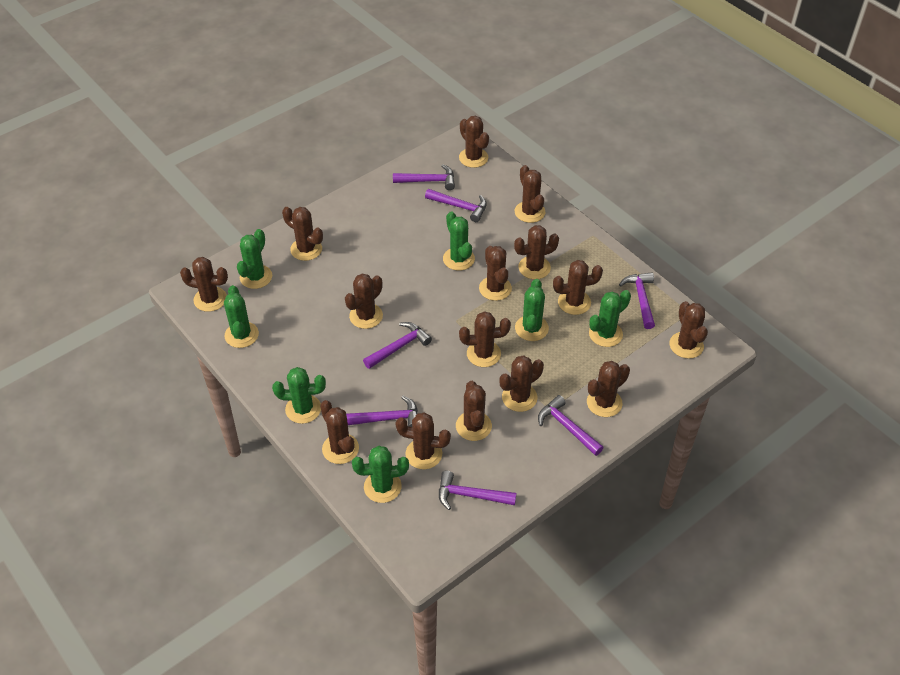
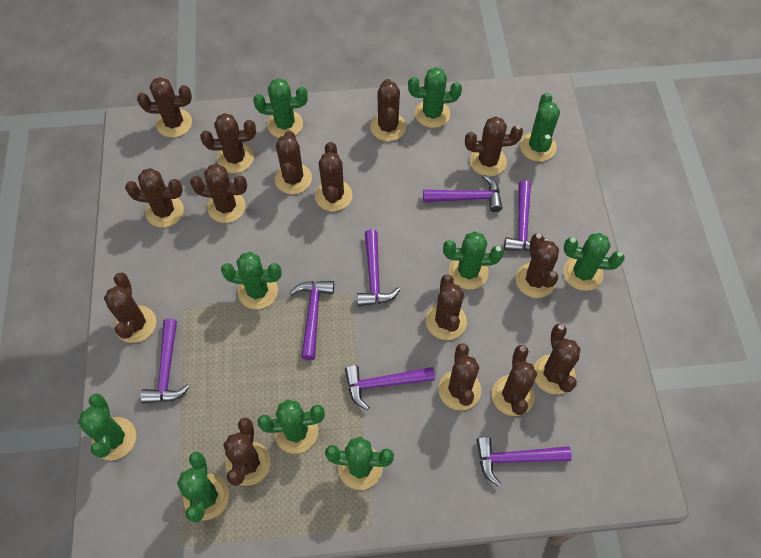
green cactus: [224,285,259,348] [237,229,272,289] [272,367,326,424] [352,446,409,503] [443,212,475,271] [515,279,549,341] [589,290,631,347] = 7 -> [78,394,136,460] [177,452,229,522] [221,252,282,309] [253,78,308,138] [258,399,325,454] [325,437,394,490] [408,67,462,128] [443,231,504,290] [520,93,560,162] [563,233,625,291] = 10

